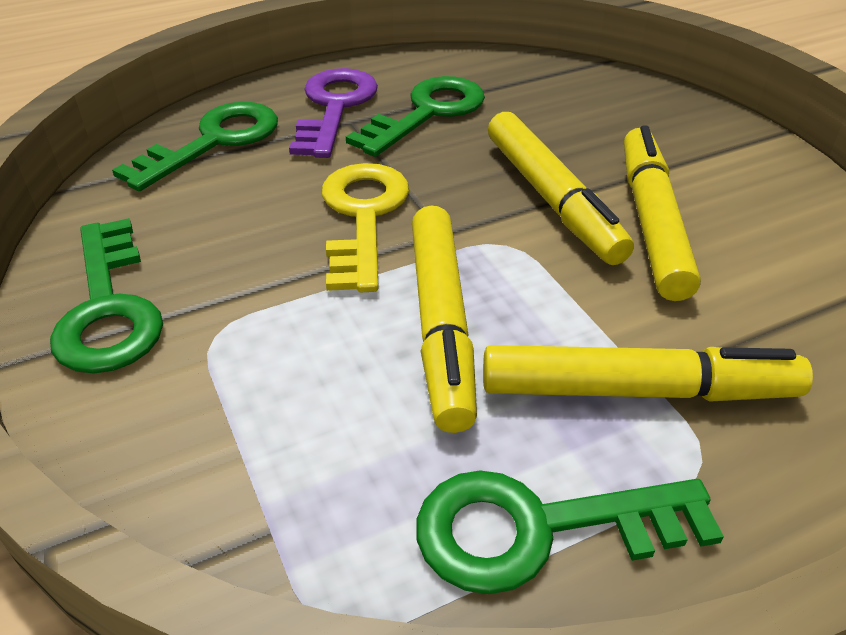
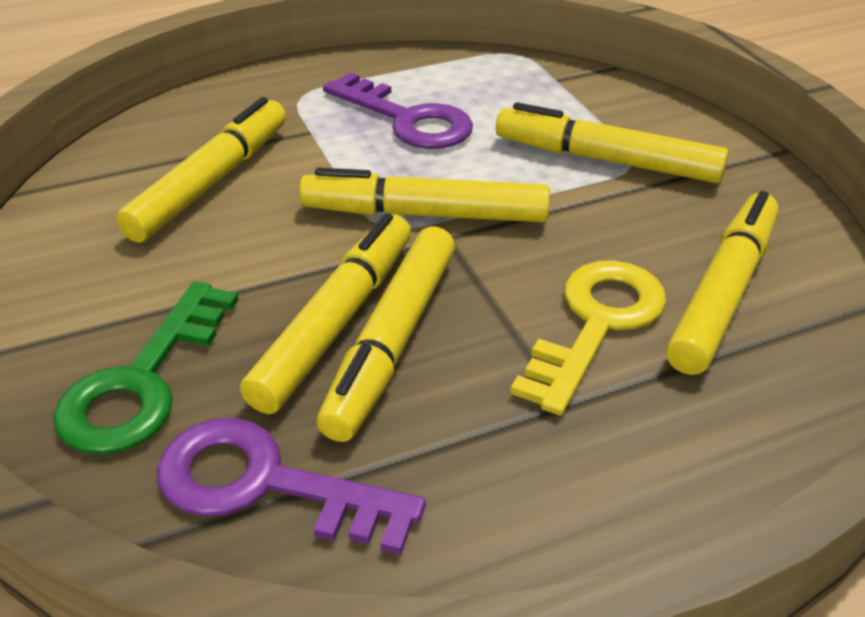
green key: [50,218,163,374] [112,102,278,191] [346,76,485,157] [416,470,724,594] = 4 -> [53,281,239,455] = 1
purple key: [289,68,378,158] = 1 -> [157,418,426,555] [323,72,473,149] = 2
yellow marker: [412,205,477,433] [483,345,813,402] [488,112,634,265] [624,125,701,301] = 4 -> [116,97,286,243] [240,213,411,414] [299,168,550,222] [317,226,455,442] [496,102,729,183] [666,191,779,375] = 6

